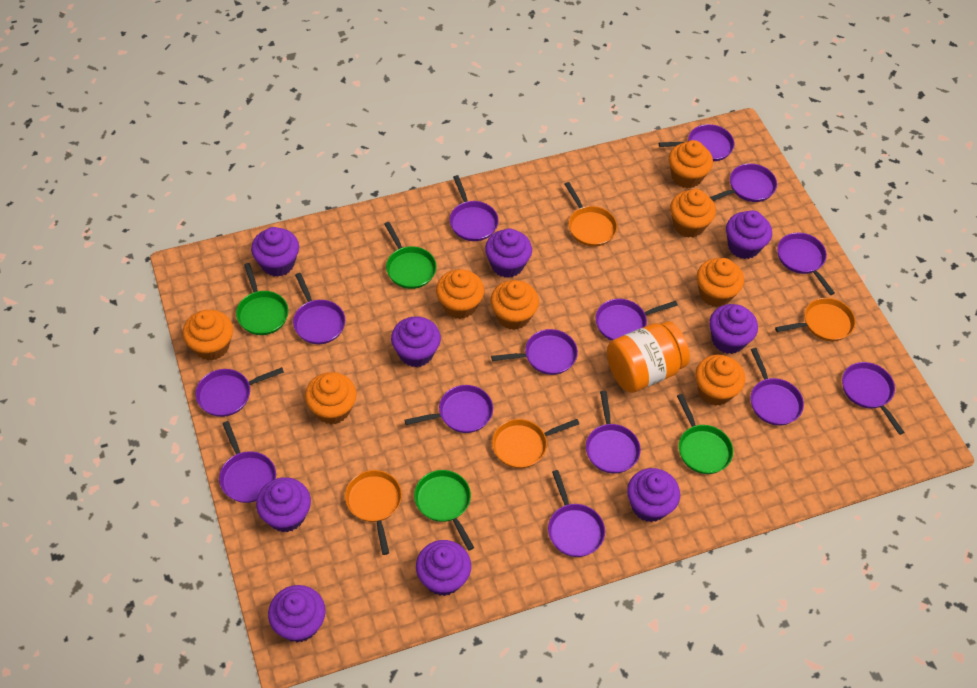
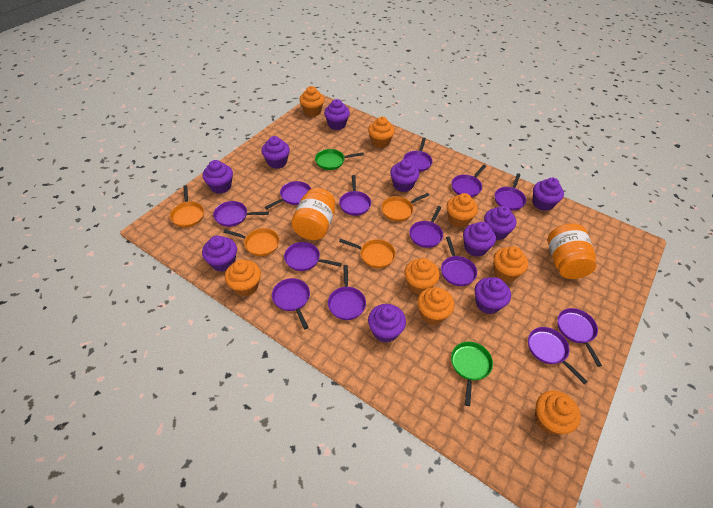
green pan: [236,263,288,335] [384,222,437,289] [414,470,474,551] [677,394,733,474] = 4 -> [315,149,364,170] [451,342,493,406] = 2
orange jar: [607,321,690,393] = 1 -> [291,188,335,240] [548,224,596,279] = 2
purple cupcake: [251,227,299,277] [256,477,311,532] [268,585,326,642] [391,316,441,367] [416,540,471,596] [485,229,532,278] [627,468,680,522] [709,304,758,354] [726,210,772,259] = 9 -> [202,160,233,194] [202,236,237,272] [261,136,290,169] [324,99,350,130] [368,304,406,342] [390,159,419,192] [463,222,496,257] [475,277,511,314] [484,206,516,240] [532,178,564,211] = 10
purple pan: [195,367,284,417] [219,421,276,503] [293,273,345,344] [404,385,493,433] [450,175,499,241] [491,329,578,375] [548,470,605,557] [586,391,641,473] [595,299,678,341] [659,124,734,161] [710,163,777,202] [751,348,804,426] [777,233,835,295] [842,362,904,435] = 14 -> [213,201,269,227] [265,181,311,209] [272,278,310,329] [284,242,342,271] [328,265,366,320] [339,175,371,216] [403,138,433,172] [409,206,443,248] [441,237,477,286] [451,165,486,197] [495,173,526,211] [528,327,587,384] [557,308,602,367] = 13

